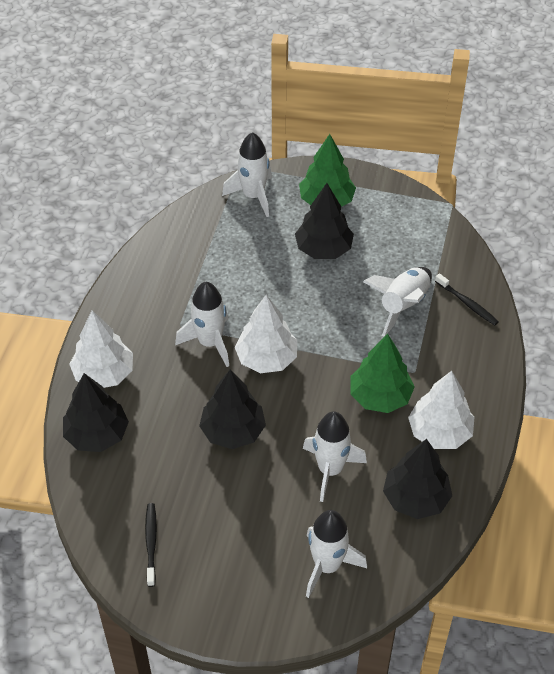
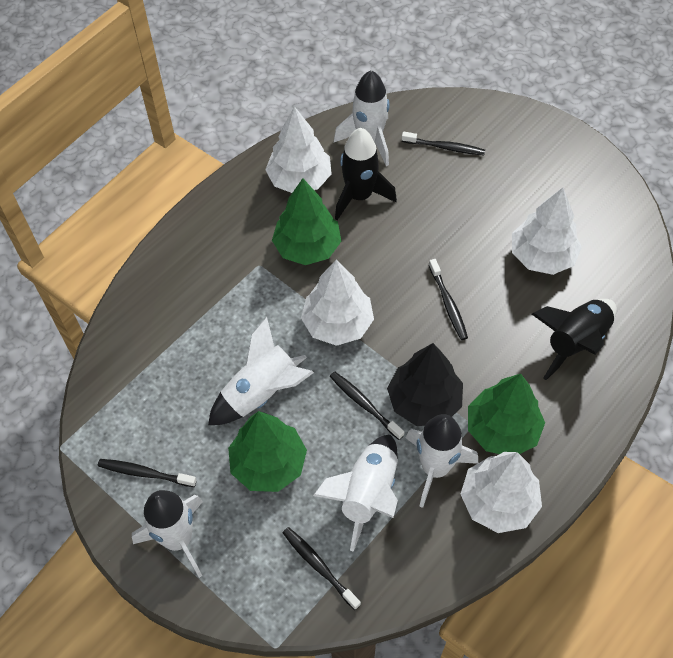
black rocket: none = 0 -> [335,128,397,220] [532,299,617,380] = 2
black toothbrush: [145,503,157,587] [435,273,499,326] = 2 -> [98,459,197,487] [283,527,361,610] [330,371,404,440] [402,132,485,155] [429,259,468,340] = 5
black tree: [63,373,129,452] [199,370,266,449] [295,183,354,259] [383,439,452,519] = 4 -> [387,343,463,426] = 1
green tree: [299,134,356,207] [350,334,415,413] = 2 -> [228,411,307,492] [272,178,341,265] [468,374,545,454] = 3
white tree: [69,310,133,388] [235,295,297,373] [408,371,474,449] = 3 -> [265,106,332,193] [301,260,374,346] [461,452,542,533] [512,188,582,275] = 4

